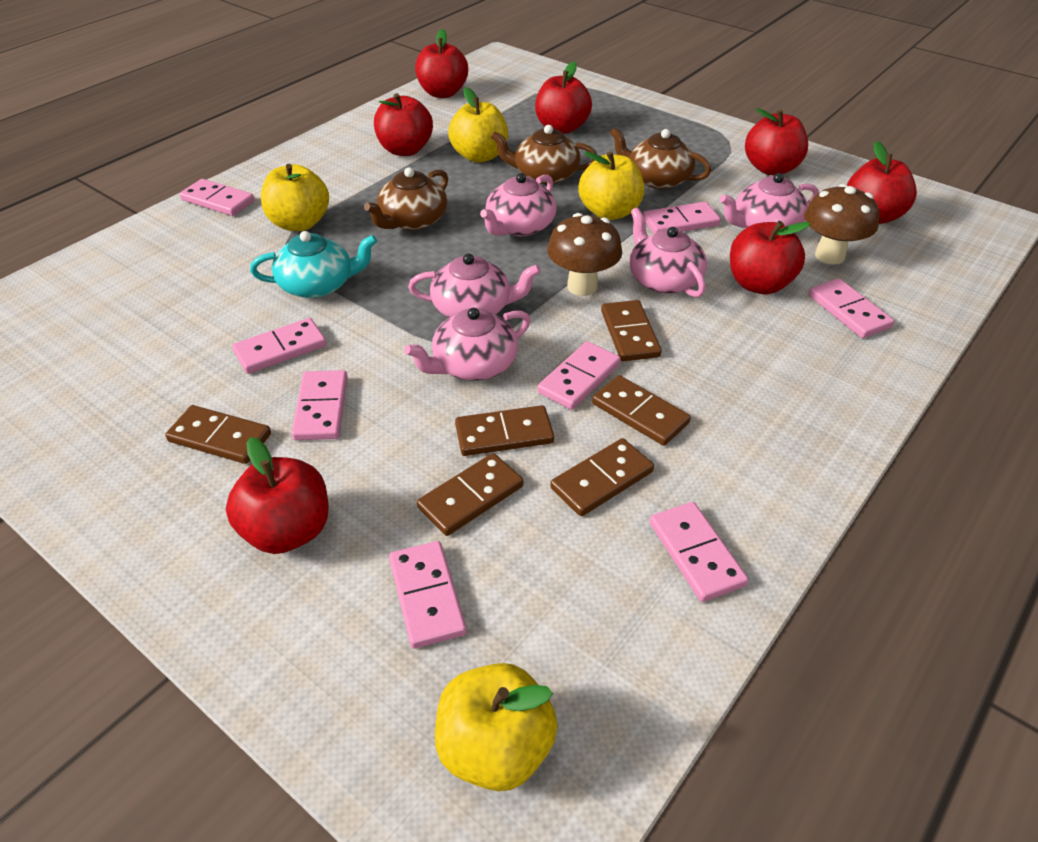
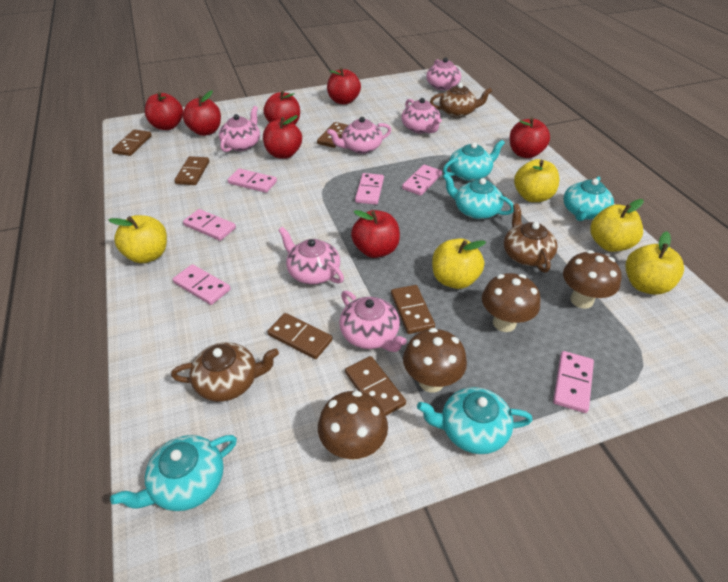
brown mushroom: [547,213,622,296] [804,184,879,265] = 2 -> [318,391,388,460] [403,328,467,393] [482,273,541,332] [563,250,622,309] = 4
pink domino: [180,179,254,216] [232,318,327,374] [291,370,348,440] [389,541,467,649] [537,341,621,410] [643,202,721,234] [650,502,748,602] [809,278,894,338] = 8 -> [173,264,231,305] [183,209,236,241] [228,168,277,193] [355,173,384,205] [402,165,442,196] [553,351,594,413] = 6
pink teapot: [405,308,531,381] [408,253,541,318] [480,173,556,236] [630,208,707,298] [720,173,819,228] = 5 -> [219,106,260,152] [278,227,344,285] [327,117,391,154] [339,291,407,352] [401,98,442,133] [426,57,461,90] = 6
turquoise teapot: [250,231,377,298] = 1 -> [110,435,237,511] [417,387,533,454] [443,140,505,181] [443,173,514,219] [563,176,614,221] = 5
yellow apple: [261,164,329,231] [435,663,558,791] [448,87,508,163] [578,151,644,220] = 4 -> [108,215,167,263] [432,238,486,289] [514,159,559,202] [590,199,644,252] [625,231,684,295] = 5

